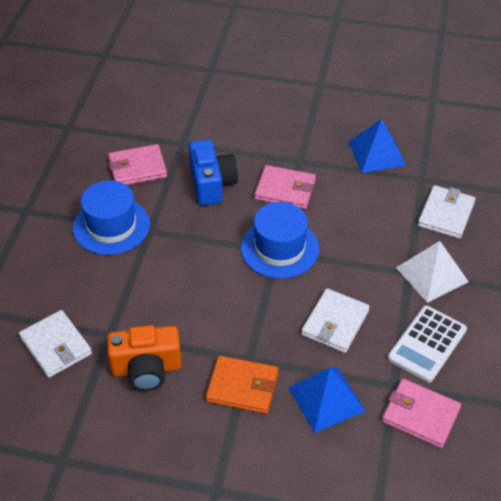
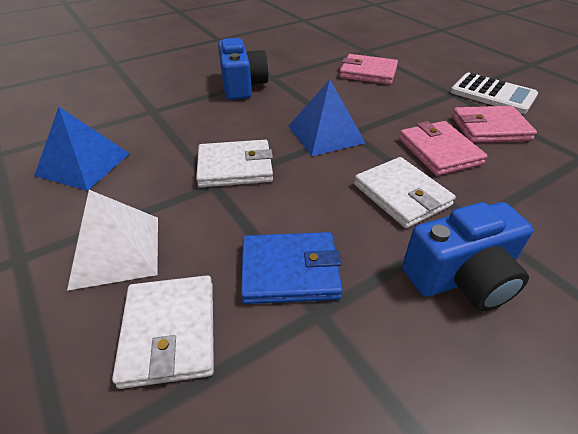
blue camera: [189,139,238,205] = 1 -> [218,38,269,100] [402,202,533,311] = 2
blue hat: [73,180,150,255] [241,202,319,279] = 2 -> none = 0
blue wallet: none = 0 -> [241,232,343,304] = 1
orange camera: [107,325,182,391] = 1 -> none = 0
orange wallet: [206,356,278,414] = 1 -> none = 0

